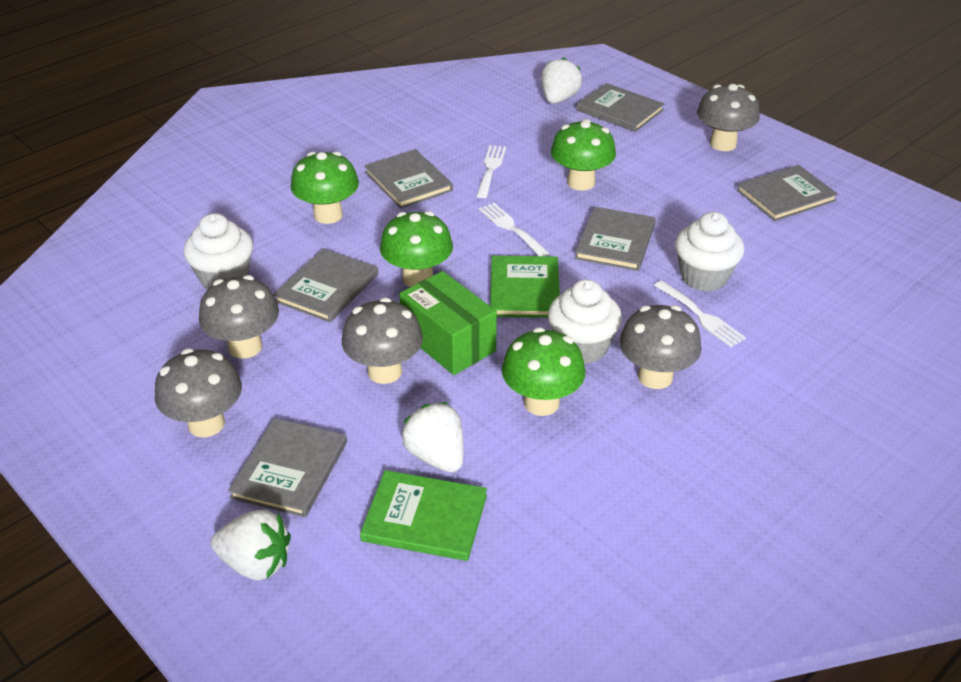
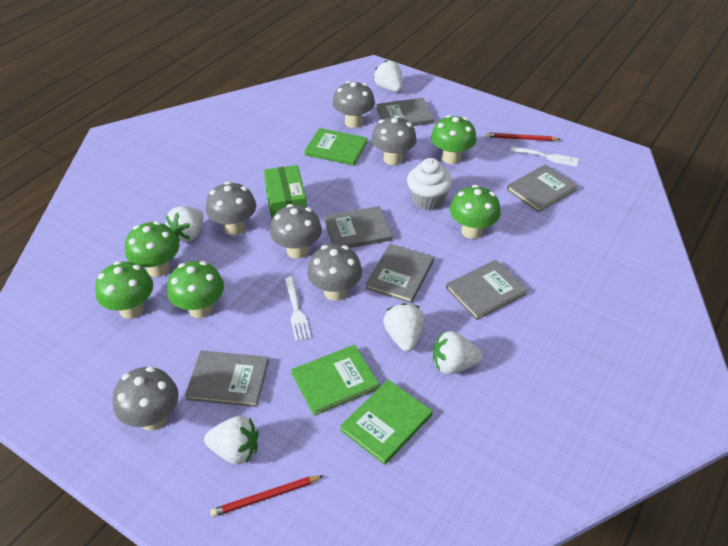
green book: [360,470,487,561] [490,256,560,318] = 2 -> [291,345,379,416] [305,128,367,166] [340,380,433,465] = 3
green mushroom: [291,151,359,224] [380,211,453,287] [502,327,586,416] [551,119,616,191] = 4 -> [95,261,153,319] [125,221,179,277] [167,261,224,318] [431,115,476,164] [450,185,501,239] = 5
grey mushroom: [155,348,242,438] [199,275,279,359] [342,298,423,384] [619,305,701,389] [697,84,760,151] = 5 -> [112,367,179,431] [206,181,256,235] [270,204,322,259] [307,245,362,301] [332,81,375,128] [371,115,417,165] = 6
red pencil: none = 0 -> [210,475,323,517] [486,133,560,141] = 2
white cupcake: [184,213,253,289] [548,279,622,364] [675,212,744,292] = 3 -> [407,158,452,210] = 1
white fork: [477,145,506,198] [479,203,549,256] [654,281,746,347] = 3 -> [285,277,311,341] [510,147,579,167] = 2
white strawberry: [211,510,291,580] [401,402,464,472] [541,57,582,104] = 3 -> [166,206,203,242] [204,416,259,465] [373,60,403,92] [383,303,425,352] [433,331,482,374] = 5

